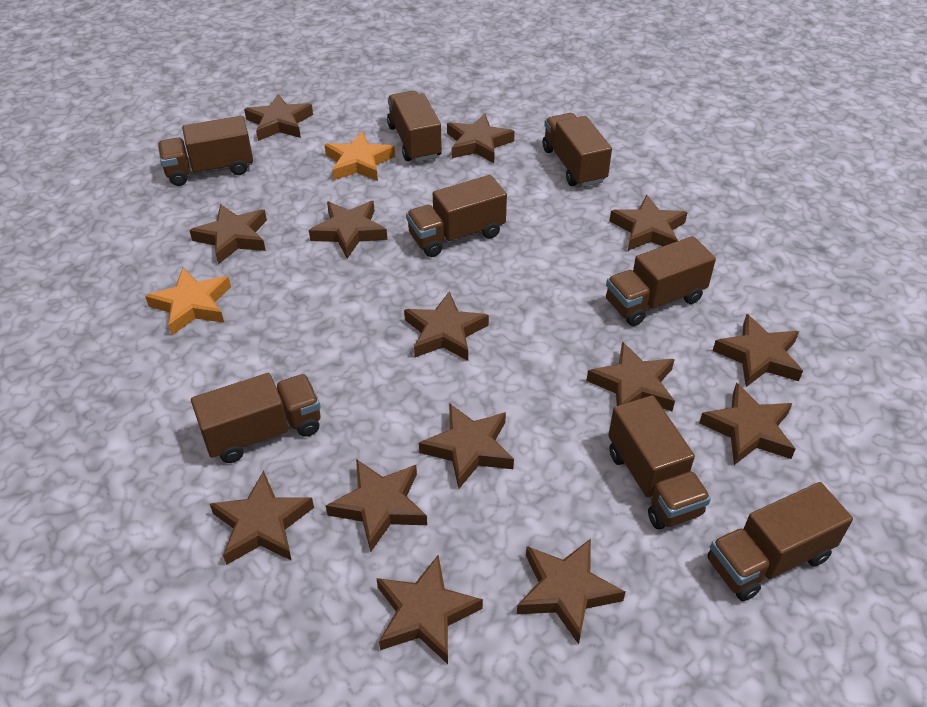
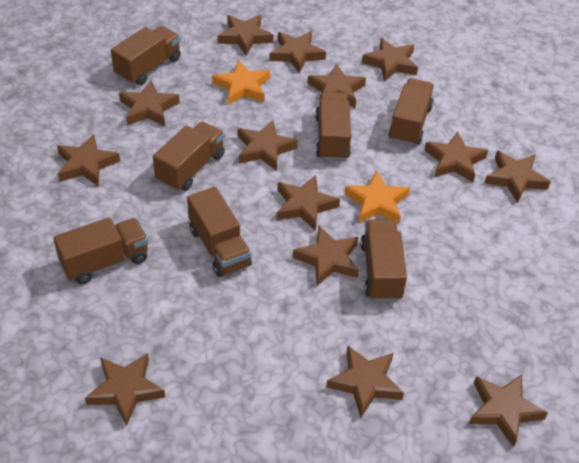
brown truck: [158,116,253,186] [191,373,321,463] [387,91,442,162] [406,175,507,257] [543,113,612,187] [606,236,716,326] [608,395,711,529] [708,482,853,601] = 8 -> [53,217,148,284] [111,26,181,85] [153,121,225,191] [187,187,252,277] [315,92,351,161] [360,220,407,301] [389,78,434,146] = 7

